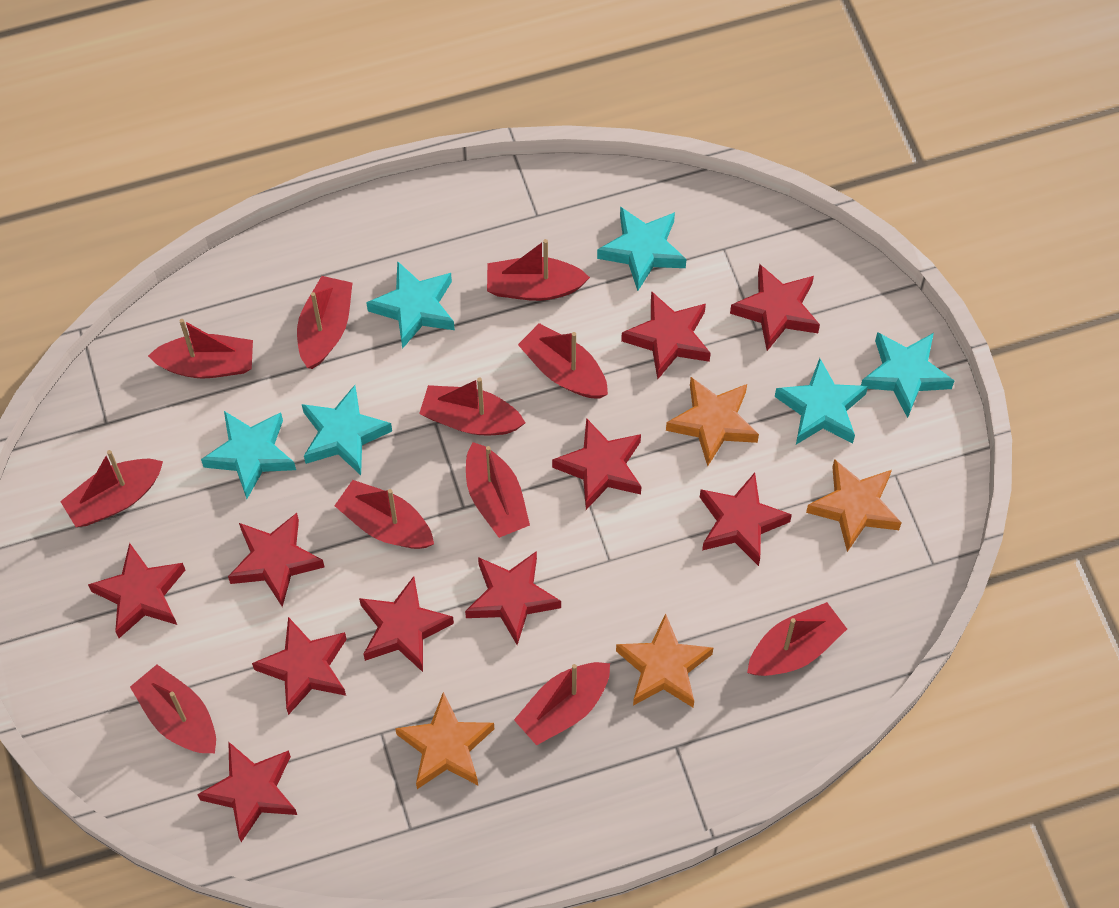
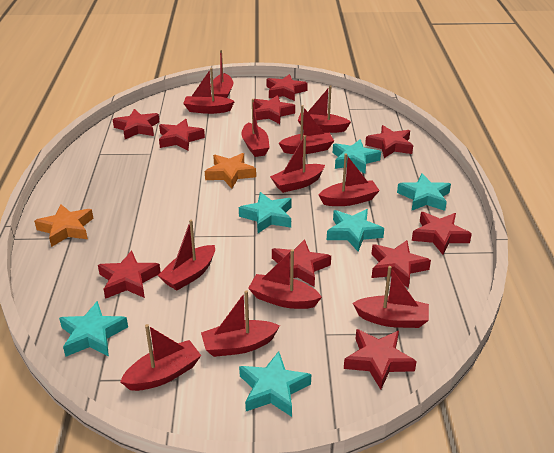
orange star: [395,692,494,789] [616,613,713,707] [666,377,759,466] [806,459,902,552] = 4 -> [34,204,93,247] [205,153,256,189] = 2
red boat: [60,450,163,527] [130,665,216,753] [148,319,253,379] [297,276,352,369] [334,480,434,549] [419,377,525,435] [466,442,530,538] [487,239,590,301] [514,662,610,745] [518,323,608,399] [747,602,847,676] = 11 -> [120,324,201,391] [158,220,215,291] [183,68,235,114] [201,290,280,357] [213,50,234,98] [242,99,270,157] [248,249,322,309] [270,135,325,193] [279,105,334,154] [298,85,351,133] [319,153,380,206] [353,266,429,328] = 12

